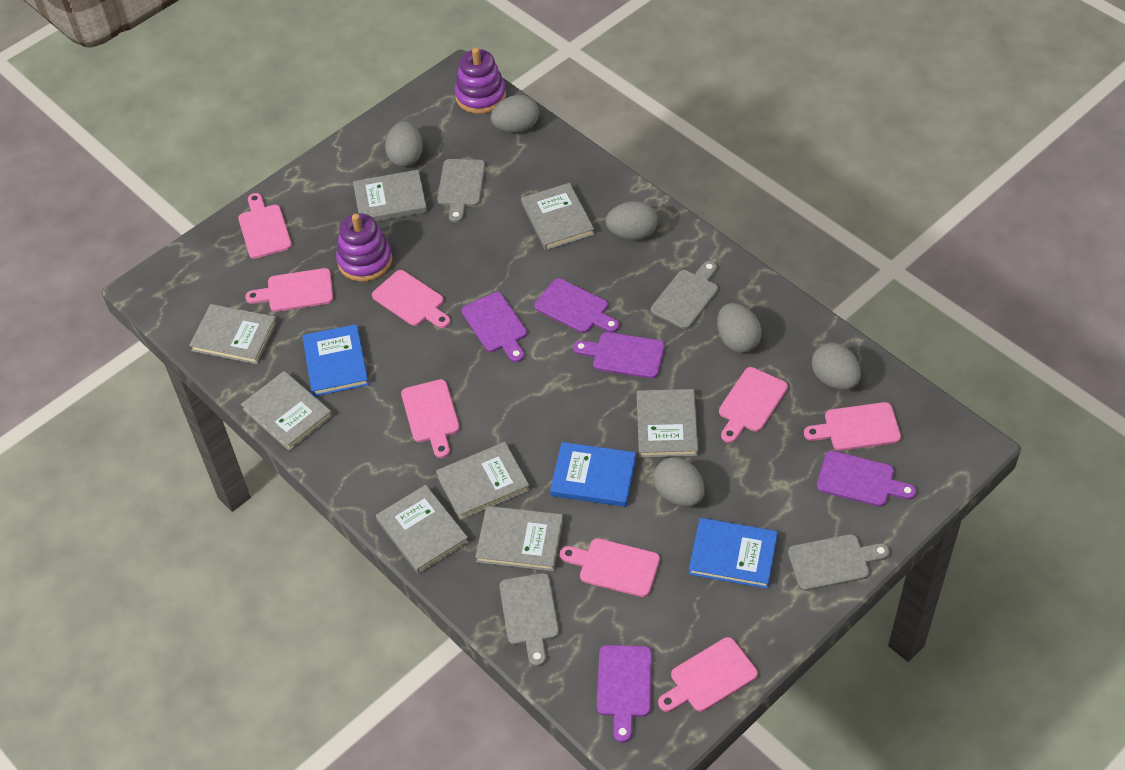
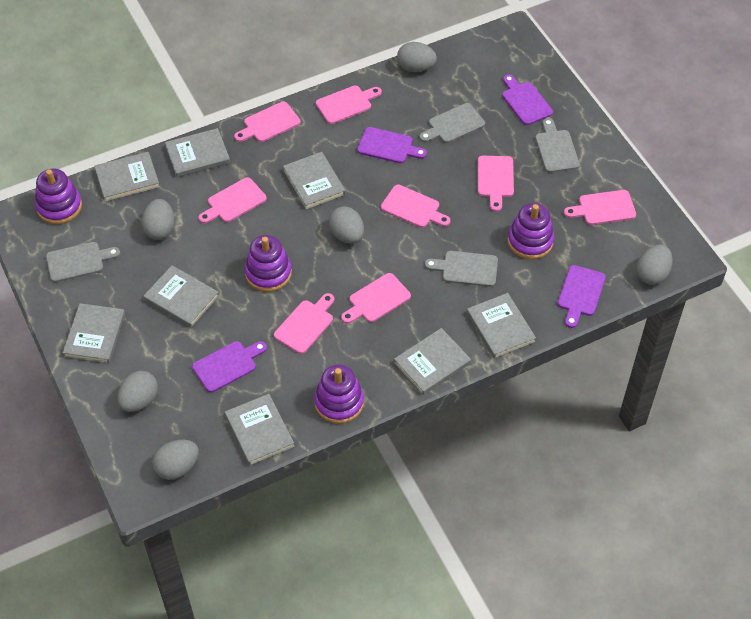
blue book: [302,324,369,396] [550,442,636,507] [689,518,778,589] = 3 -> none = 0
purple cutting board: [461,292,527,362] [534,278,619,333] [573,332,664,379] [597,645,652,743] [817,451,916,507] = 5 -> [192,341,267,392] [357,127,427,163] [502,74,553,125] [558,265,606,328] = 4
purple stacking toy: [336,213,392,282] [455,47,506,114] = 2 -> [35,169,82,224] [244,235,292,292] [314,364,364,424] [507,203,554,259] = 4

